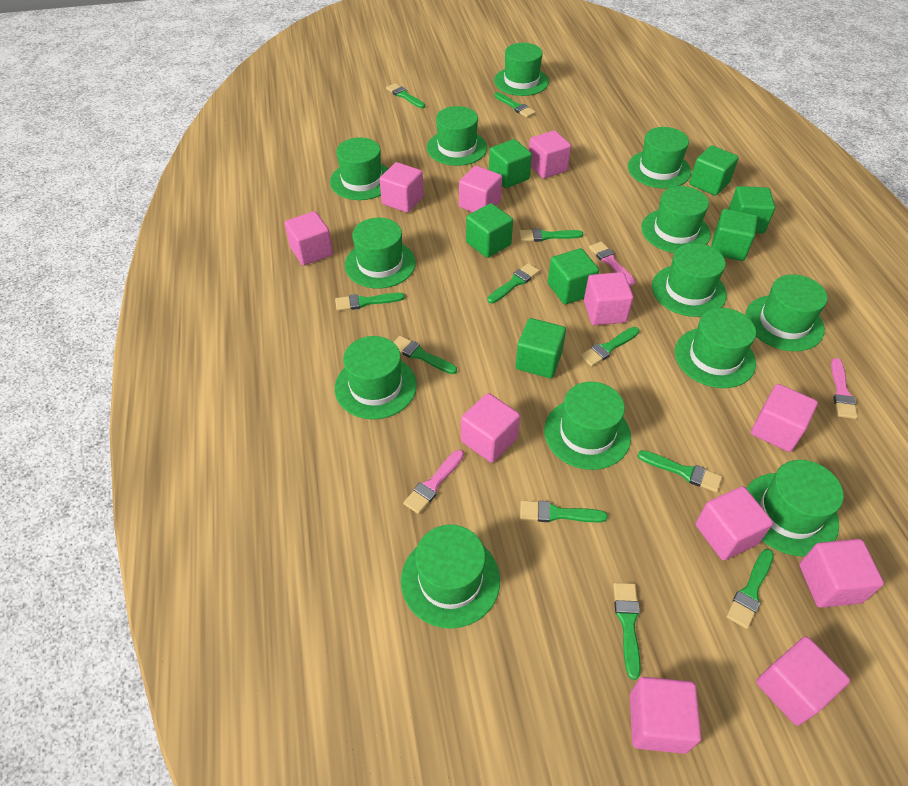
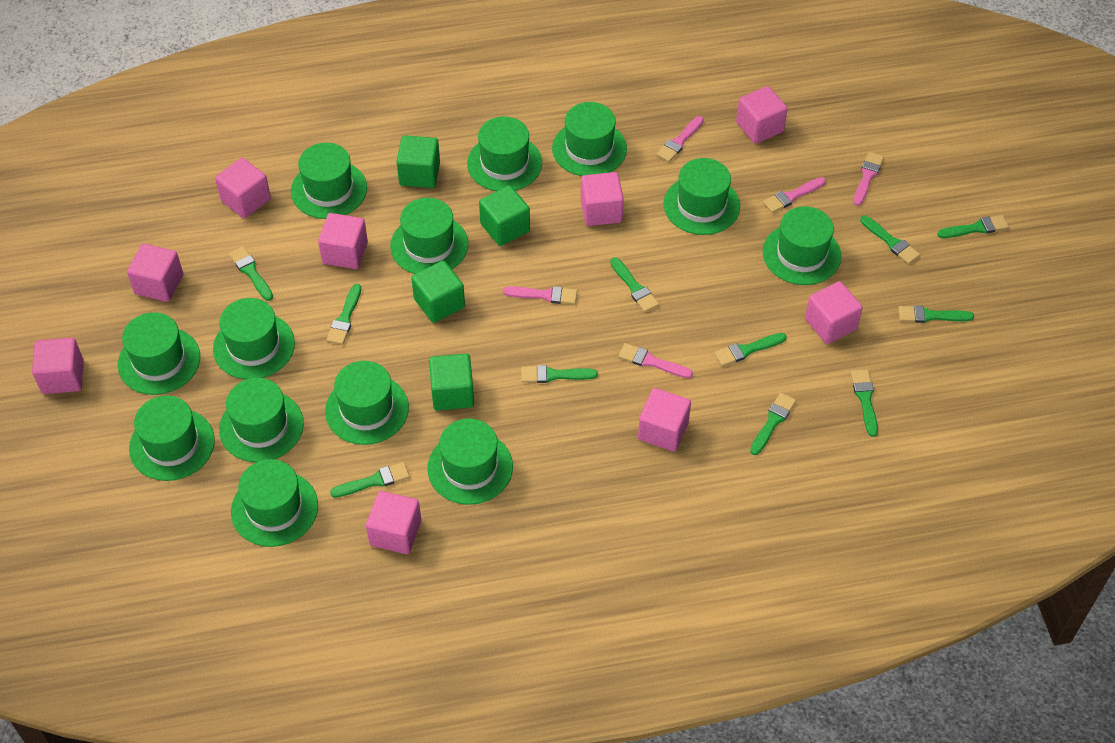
green cube: [466,203,513,258] [489,139,532,188] [516,318,566,378] [548,248,599,304] [689,145,739,196] [711,209,758,261] [729,186,775,234] = 7 -> [396,135,440,188] [411,260,465,323] [429,354,474,411] [479,185,530,246] = 4
pink brush: [403,450,464,514] [589,242,636,286] [831,358,858,419] = 3 -> [503,286,577,304] [618,343,693,378] [656,116,704,162] [763,177,826,213] [853,152,884,206] = 5
pink cube: [285,211,333,266] [380,162,424,213] [459,166,502,212] [461,393,520,463] [529,130,571,179] [584,272,633,325] [630,677,701,754] [696,486,773,560] [751,384,818,452] [756,637,850,726] [799,539,884,608] = 11 -> [32,337,84,394] [127,244,183,302] [215,158,271,218] [318,213,368,269] [366,491,421,554] [581,172,624,226] [638,388,691,451] [736,86,788,144] [805,281,863,344] = 9

